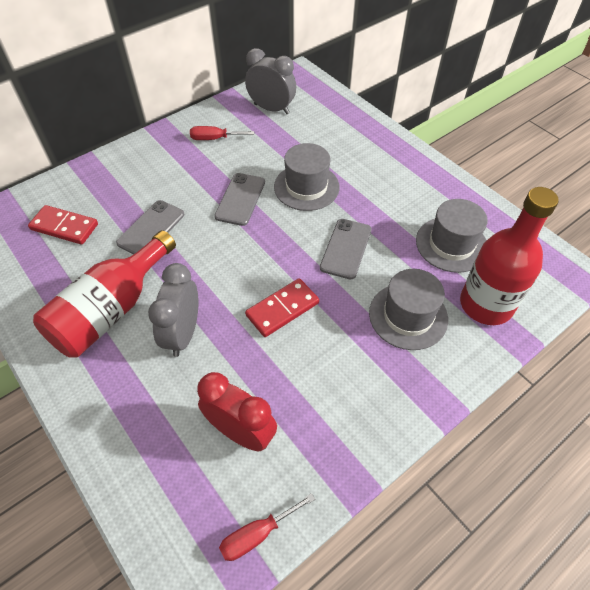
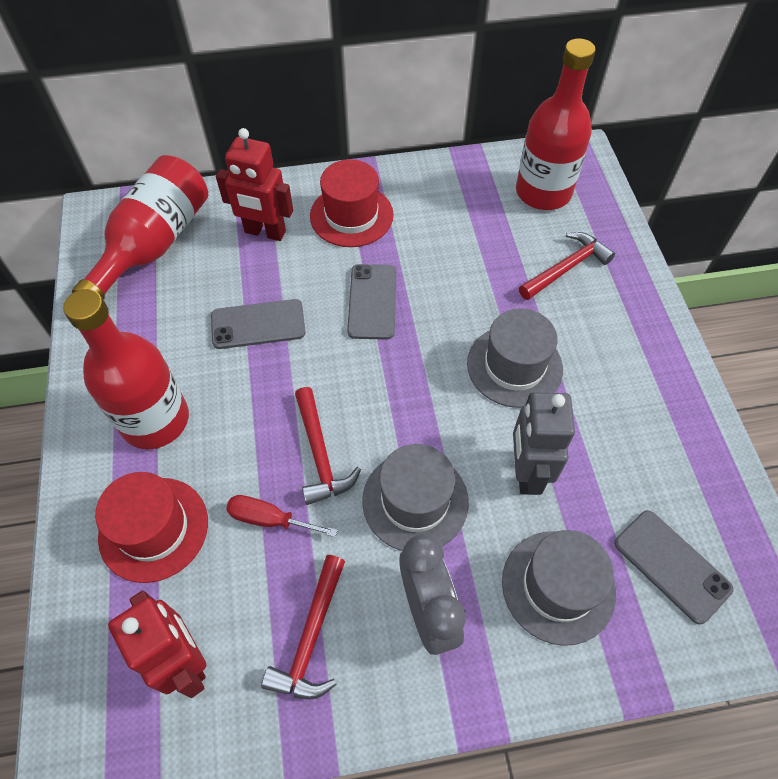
grey clock: [148,263,198,357] [245,48,296,114] = 2 -> [399,534,466,655] = 1
grey robot: none = 0 -> [513,393,575,495] = 1
red bottle: [33,230,176,358] [460,187,558,325] = 2 -> [63,289,189,449] [72,155,208,299] [516,38,596,210] = 3
red clock: [197,372,277,451] = 1 -> none = 0
red domino: [28,205,98,244] [245,278,319,337] = 2 -> none = 0
red hammer: none = 0 -> [261,555,345,699] [295,387,361,505] [519,232,615,300] = 3
red hat: none = 0 -> [95,472,208,583] [310,159,393,247] = 2
red robot: none = 0 -> [108,591,206,698] [216,128,293,241] = 2
red screwdriver: [190,126,254,140] [219,493,315,561] = 2 -> [226,495,338,537] = 1

